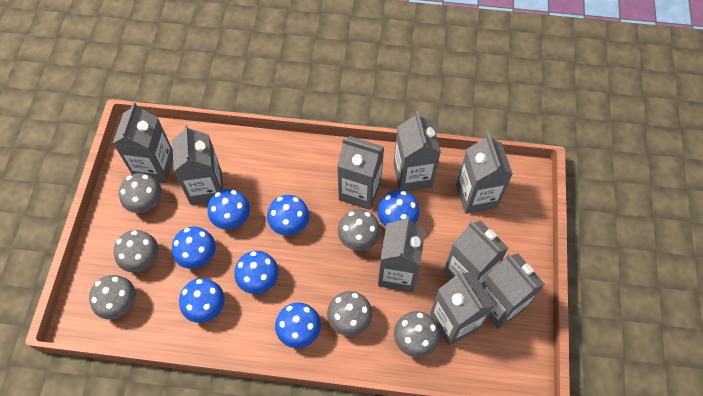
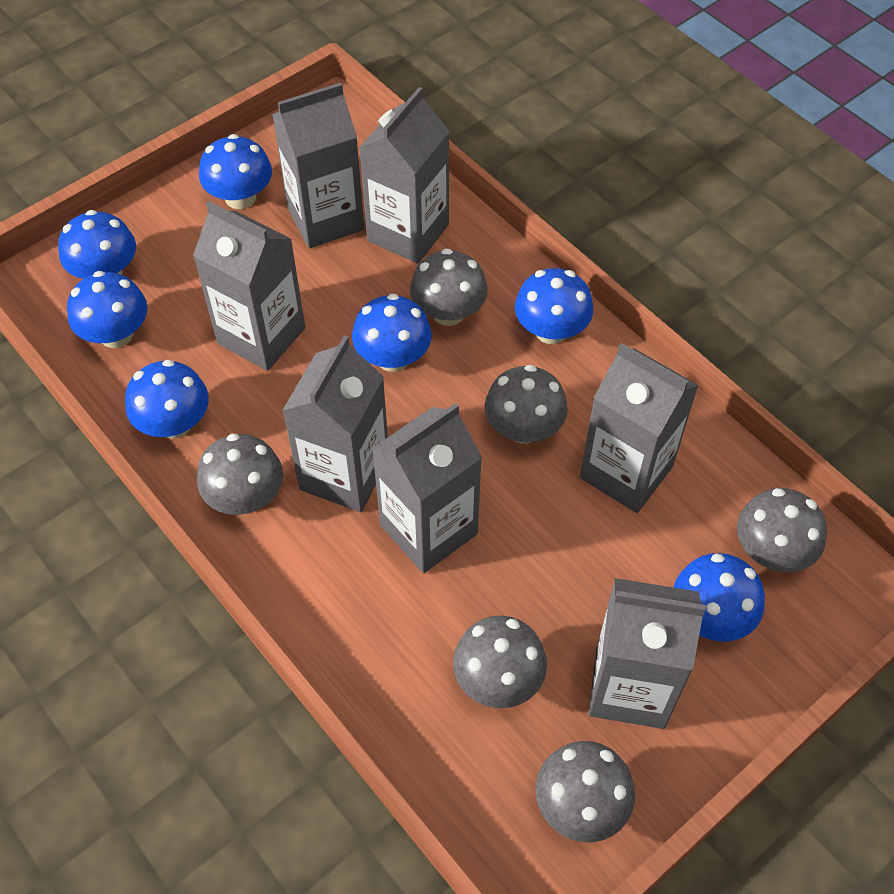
grey carton: [112,102,173,183] [172,125,223,205] [337,136,384,210] [378,216,425,292] [393,111,441,191] [430,271,494,346] [443,220,508,285] [456,134,513,214] [482,253,545,329] = 9 -> [193,201,305,371] [272,83,364,249] [282,335,388,512] [359,87,450,264] [372,403,482,573] [580,343,699,513] [588,578,706,729] = 7

